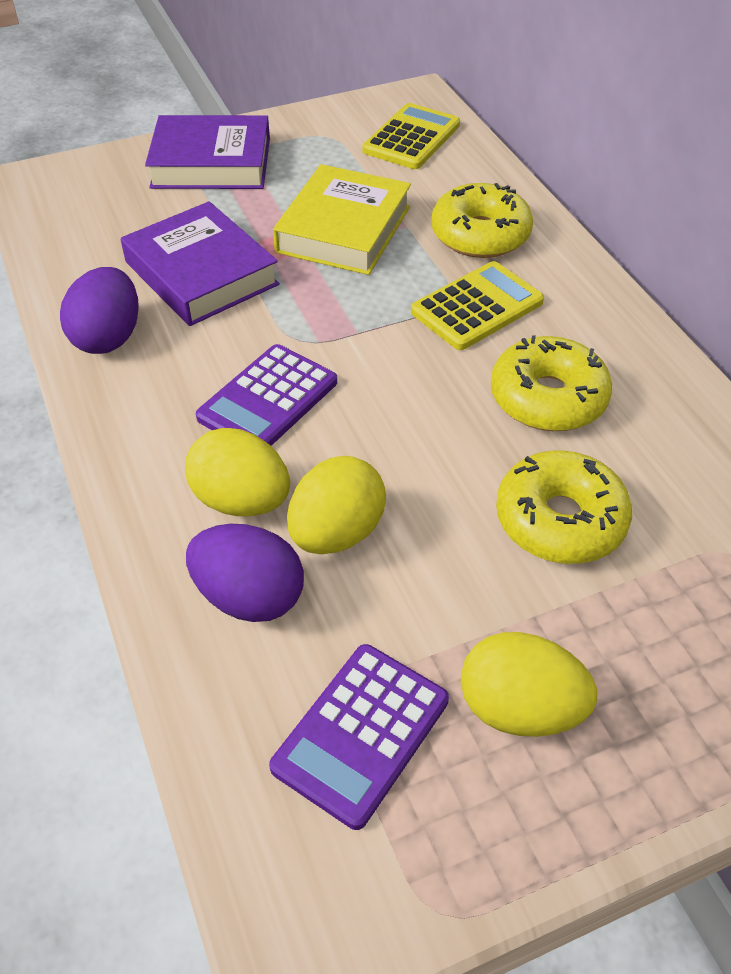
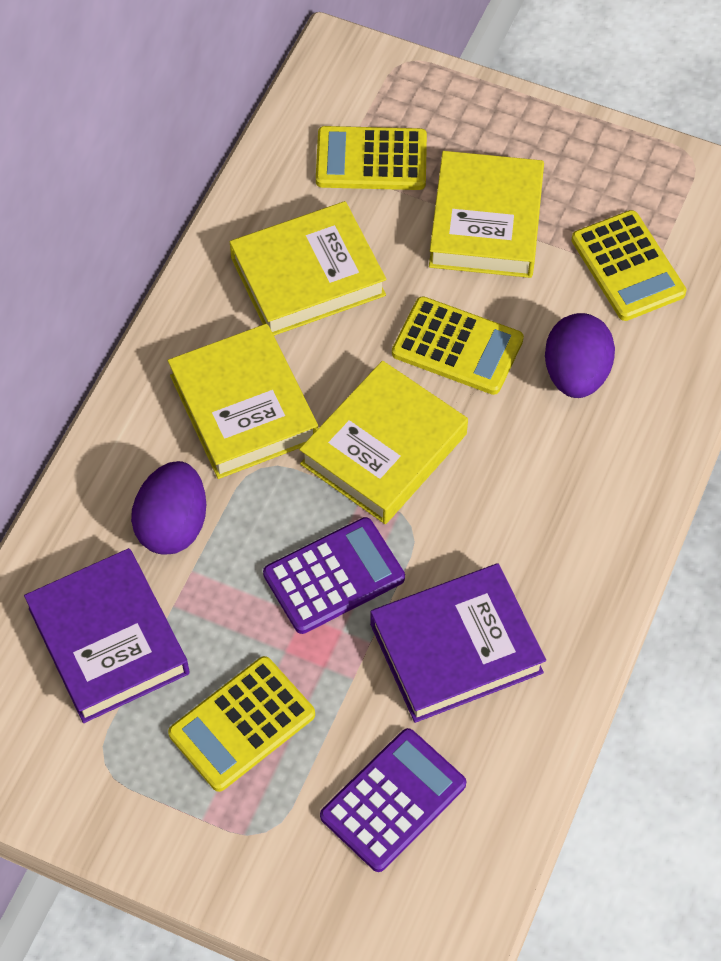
yellow book: [273,164,411,275] = 1 -> [168,324,318,479] [230,201,386,336] [299,361,468,524] [429,151,544,278] = 4
yellow calculator: [362,103,460,169] [411,261,544,350] = 2 -> [168,656,315,792] [316,126,427,190] [392,296,524,395] [571,210,687,321] = 4
yellow donut: [431,183,533,258] [491,335,612,431] [496,450,632,564] = 3 -> none = 0
yellow egg: [185,428,290,516] [287,456,386,554] [461,632,597,737] = 3 -> none = 0

